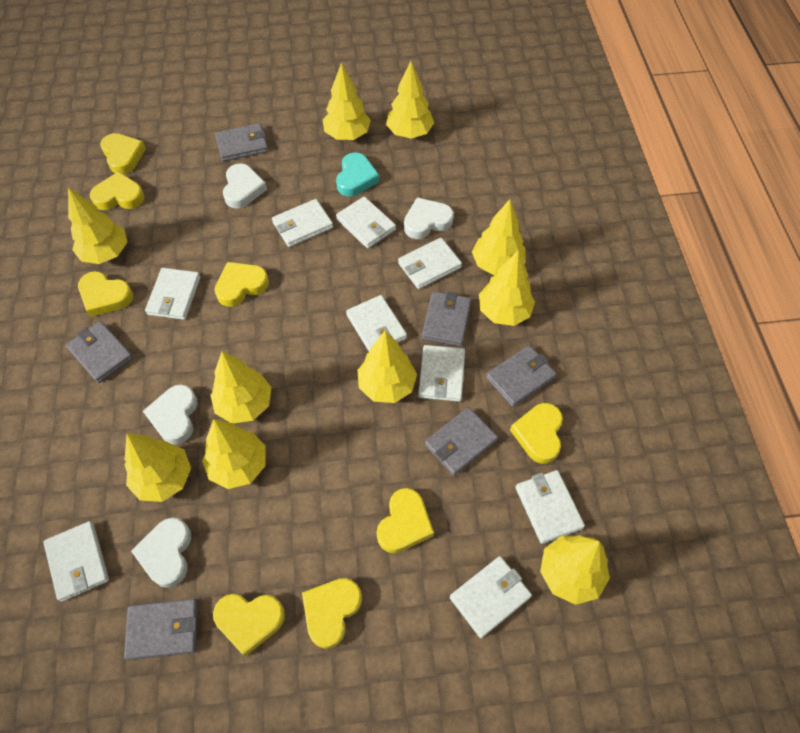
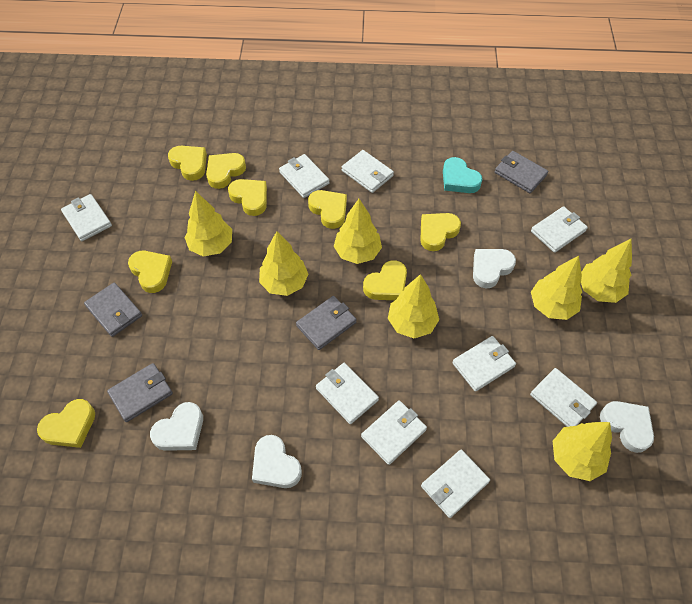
grey wallet: [66,321,133,383] [124,599,198,660] [215,123,268,161] [422,291,471,347] [425,407,498,476] [486,345,557,407] = 6 -> [84,282,142,337] [107,363,173,422] [296,296,357,350] [495,151,548,193] = 4
yellow tree: [68,187,127,264] [125,434,191,502] [202,419,266,489] [210,351,271,423] [323,63,371,140] [357,330,417,403] [386,61,434,139] [472,199,526,276] [479,250,535,326] [540,535,610,605] = 10 -> [185,191,232,257] [259,231,308,296] [334,199,382,264] [388,274,439,338] [531,256,582,320] [553,422,612,481] [581,239,632,303] = 7

